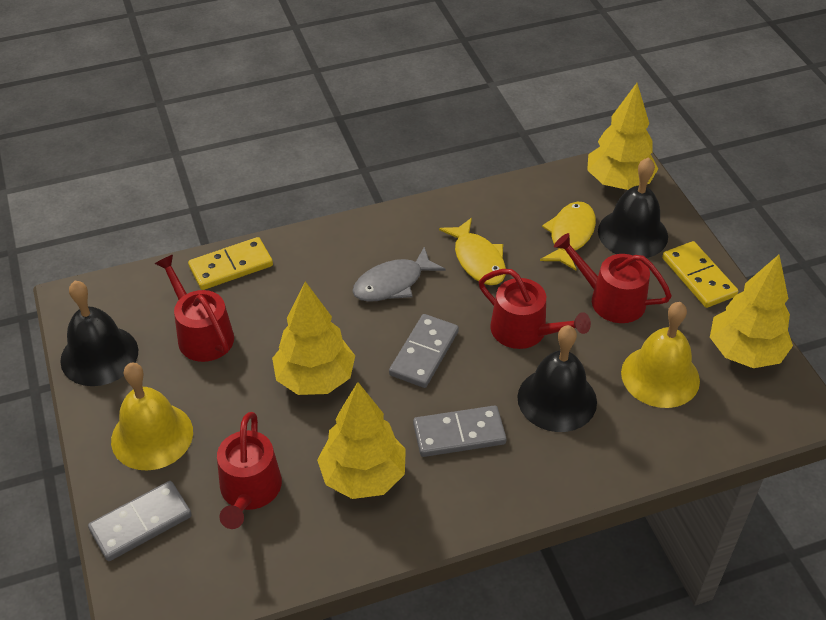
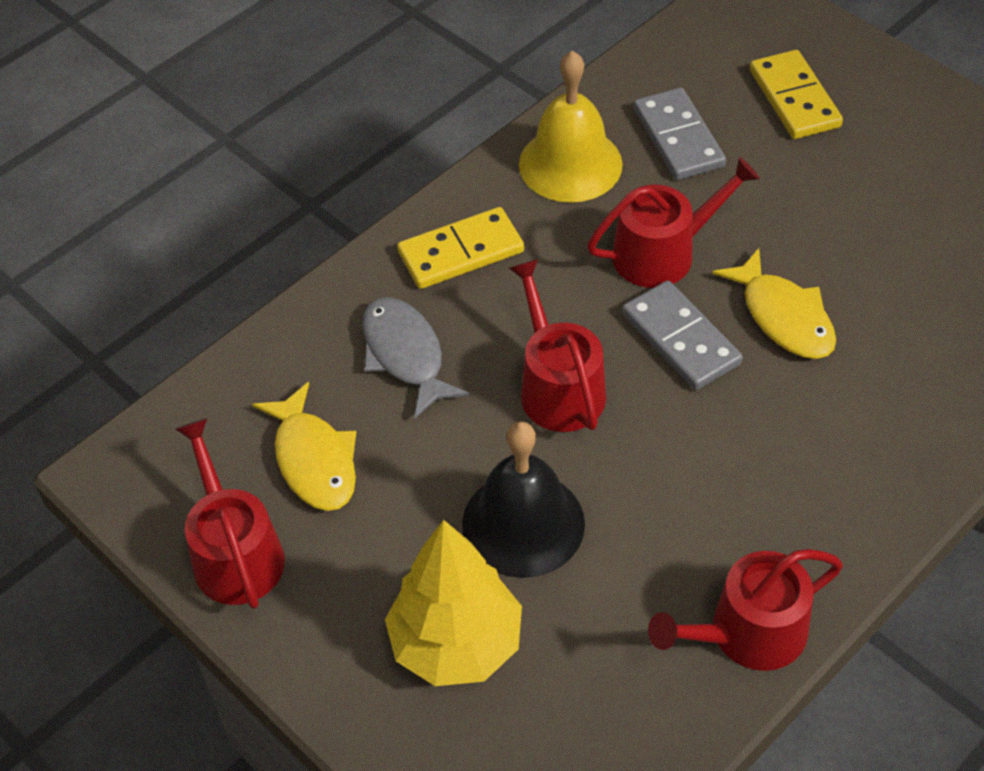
black bell: [60,281,138,386] [517,325,597,432] [598,157,668,258] = 3 -> [462,421,585,578] = 1
grey domino: [88,481,192,561] [389,314,459,388] [413,405,507,457] = 3 -> [622,281,743,390] [634,88,726,180] = 2
yellow bell: [111,362,193,471] [621,302,700,408] = 2 -> [519,51,623,203] = 1
yellow tree: [272,281,355,395] [317,382,406,499] [587,83,658,190] [710,255,793,368] = 4 -> [385,520,522,686] = 1

